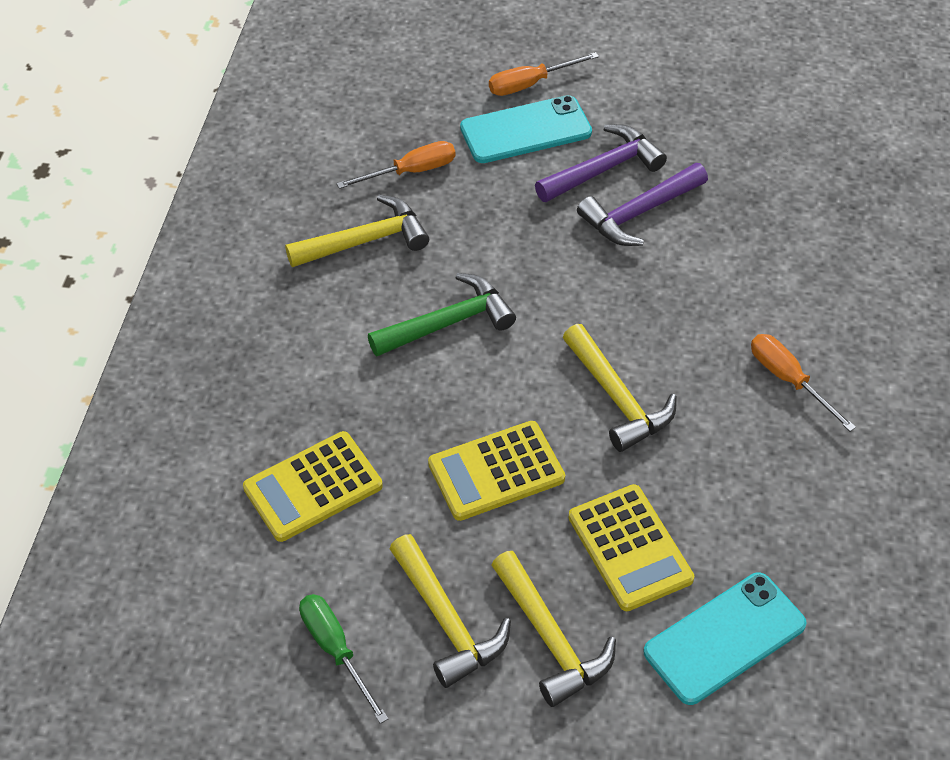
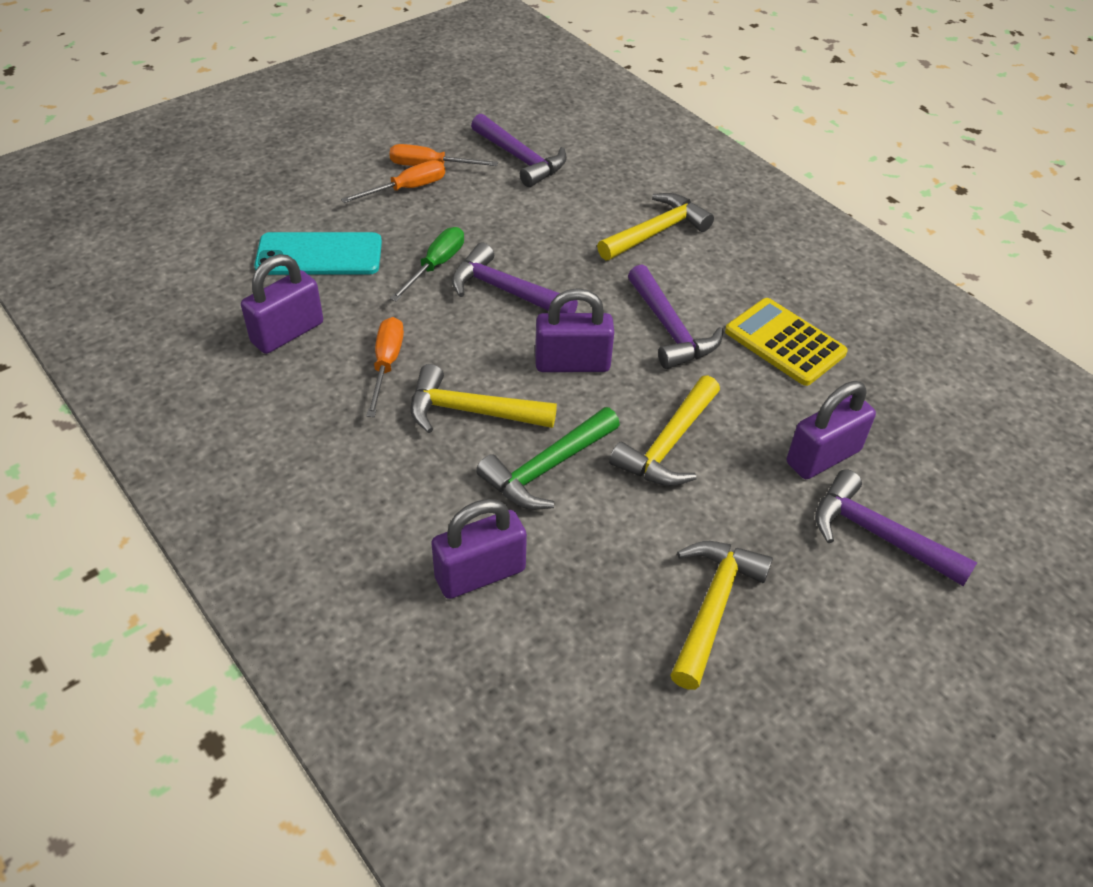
purple hammer: [535,124,667,202] [577,163,708,246] = 2 -> [452,243,578,313] [471,113,567,187] [628,265,723,369] [815,469,977,586] = 4
purple padlock: none = 0 -> [241,254,323,354] [431,499,527,599] [535,288,614,372] [787,381,876,479] = 4
turquoise phone: [460,95,592,163] [644,572,807,705] = 2 -> [254,232,382,275] = 1
yellow calculator: [243,431,383,542] [428,421,565,521] [568,484,694,611] = 3 -> [725,298,848,386] = 1

